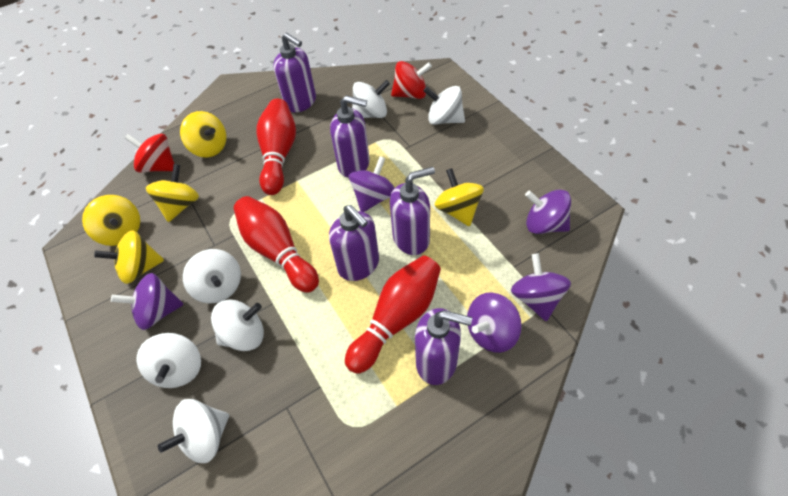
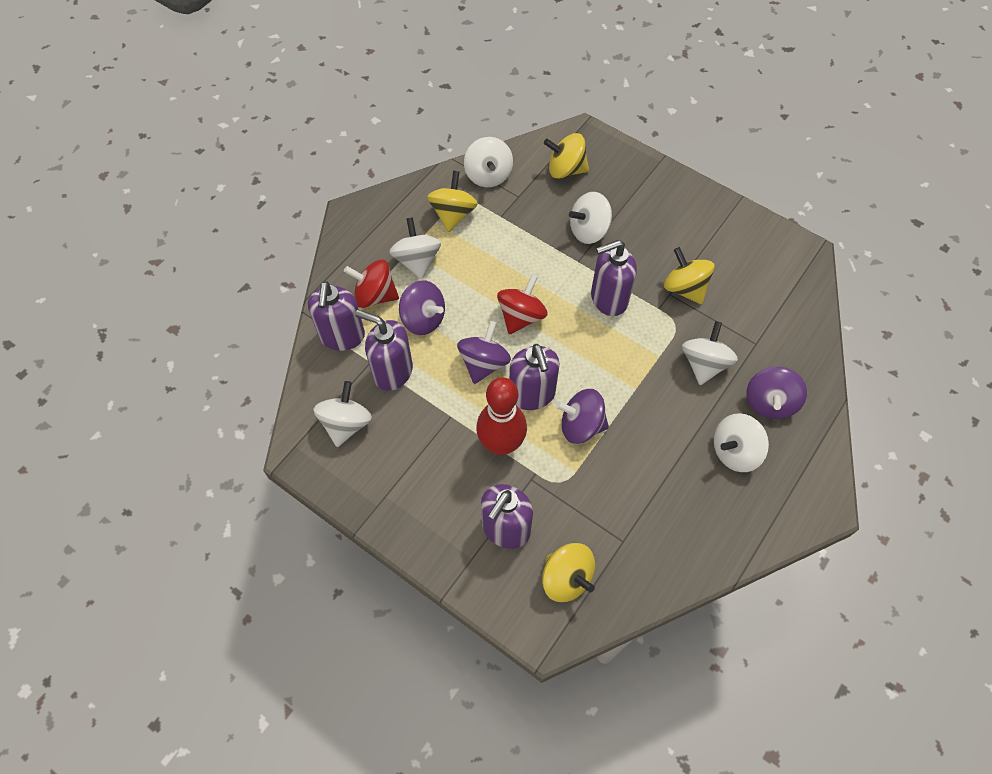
purple spinning top: [111,273,183,330] [349,156,395,212] [467,293,522,353] [511,253,571,321] [525,189,571,234] = 5 -> [399,280,445,335] [457,321,511,384] [556,389,609,444] [747,366,807,419] = 4
red bowling pin: [234,196,319,293] [256,99,296,195] [345,256,441,374] = 3 -> [477,377,527,455] = 1
yellow spinning top: [82,195,140,246] [94,230,164,284] [146,164,199,222] [180,111,226,158] [435,168,484,226] = 5 -> [427,171,478,232] [542,543,595,602] [544,133,589,179] [664,247,715,304] = 4

